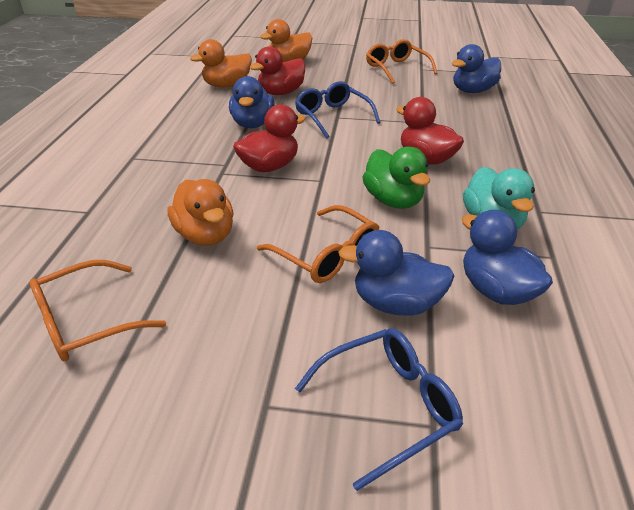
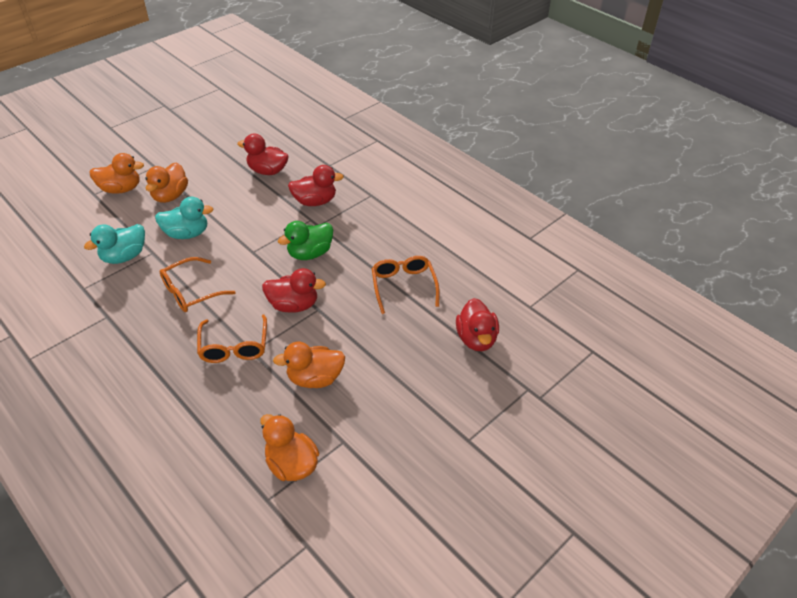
blue duck: [229,76,275,128] [338,230,455,316] [452,44,501,93] [462,210,553,305] = 4 -> none = 0
blue glasses: [295,81,381,139] [295,328,463,491] = 2 -> none = 0
orange duck: [168,179,234,246] [190,39,252,88] [260,19,312,62] = 3 -> [90,153,144,194] [145,162,188,203] [260,414,319,481] [273,342,345,388] = 4
red duck: [233,104,306,172] [250,46,305,95] [396,97,464,165] = 3 -> [237,134,289,175] [262,268,326,313] [288,165,344,206] [456,298,499,351] = 4
turquoise duck: [463,167,535,230] = 1 -> [84,224,145,264] [155,197,214,239] = 2

